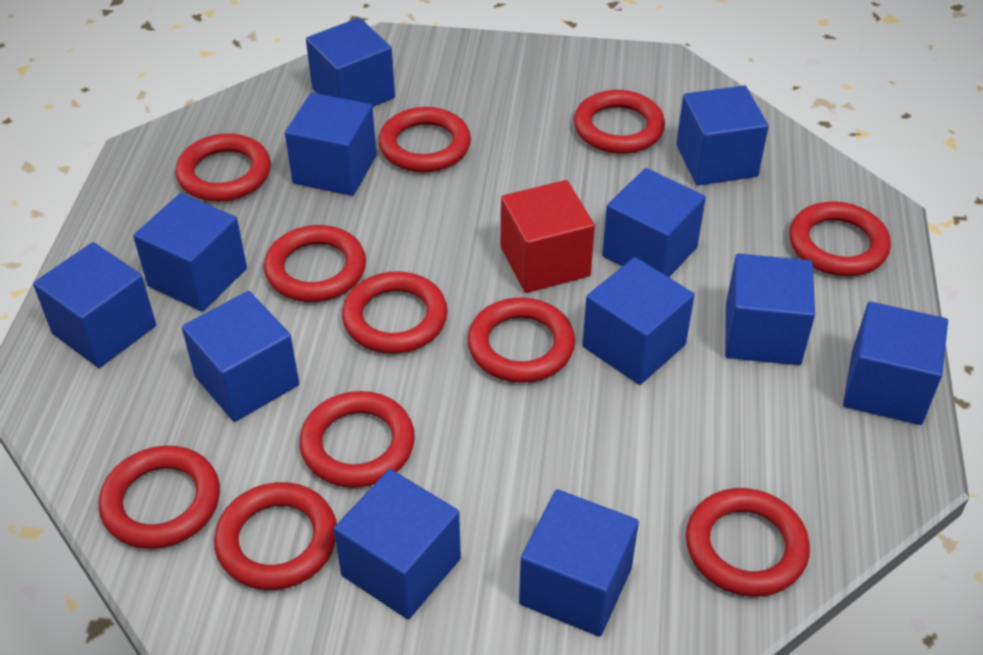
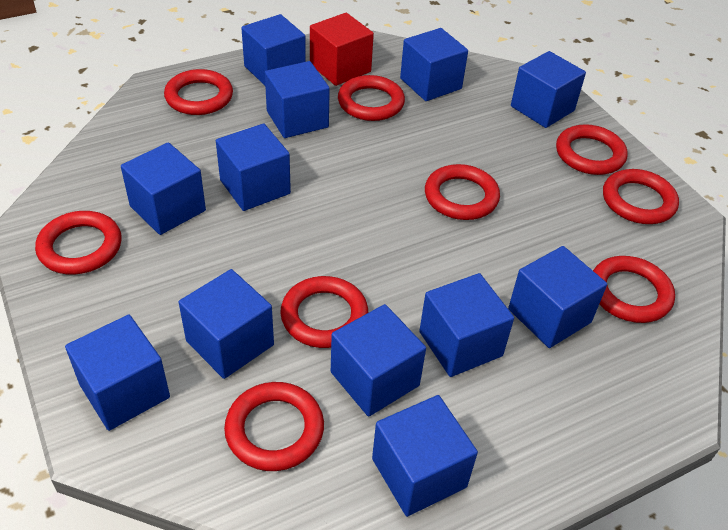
red ring: [99,446,220,549] [175,133,271,202] [214,482,337,590] [264,225,366,302] [299,391,415,488] [342,271,448,354] [378,107,471,172] [467,297,575,383] [574,90,665,154] [686,488,810,597] [789,201,891,276] = 11 -> [35,211,122,275] [164,69,233,115] [224,382,324,471] [280,276,368,348] [338,75,405,121] [425,164,500,220] [556,124,628,175] [593,256,675,323] [603,169,679,224] = 9

